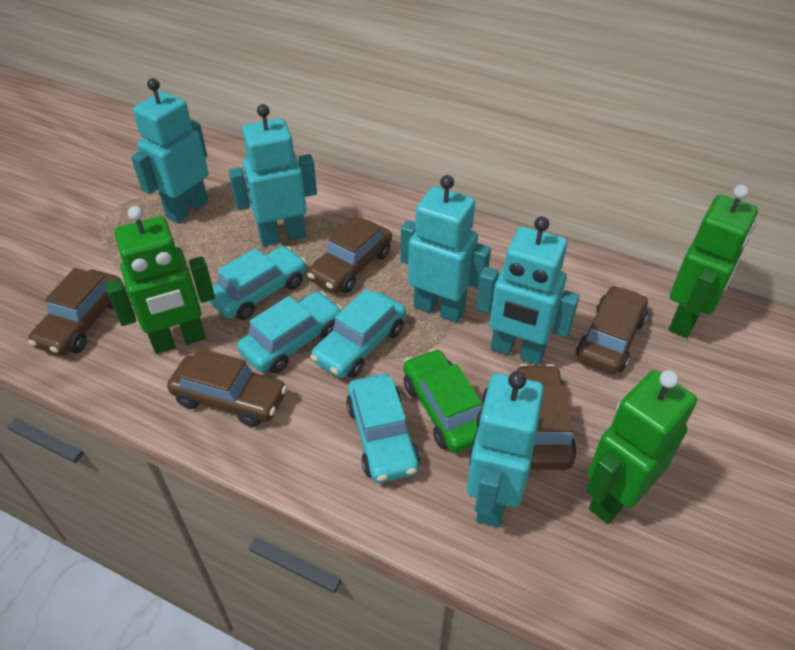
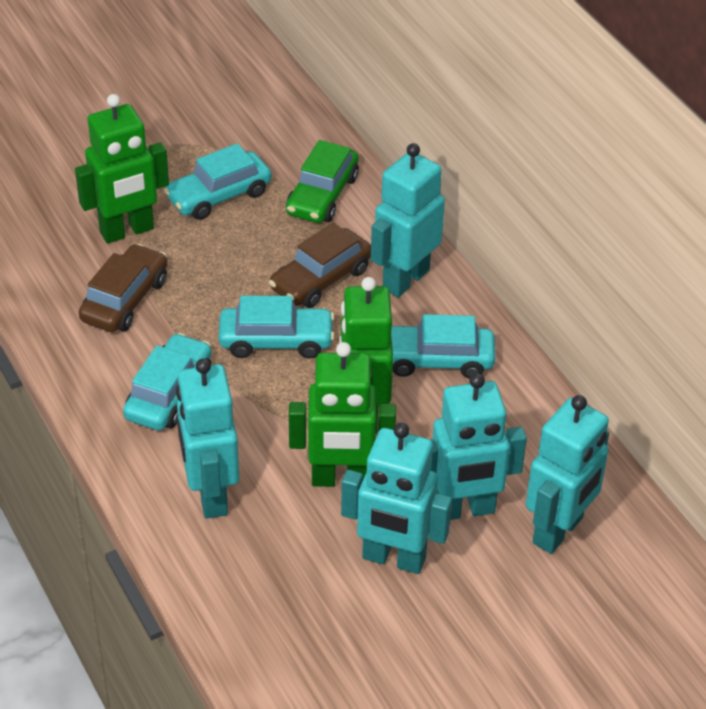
brown car: [28,268,120,356] [167,348,287,427] [307,215,392,293] [516,364,577,470] [576,285,648,374] = 5 -> [79,244,167,332] [269,223,371,308] = 2

